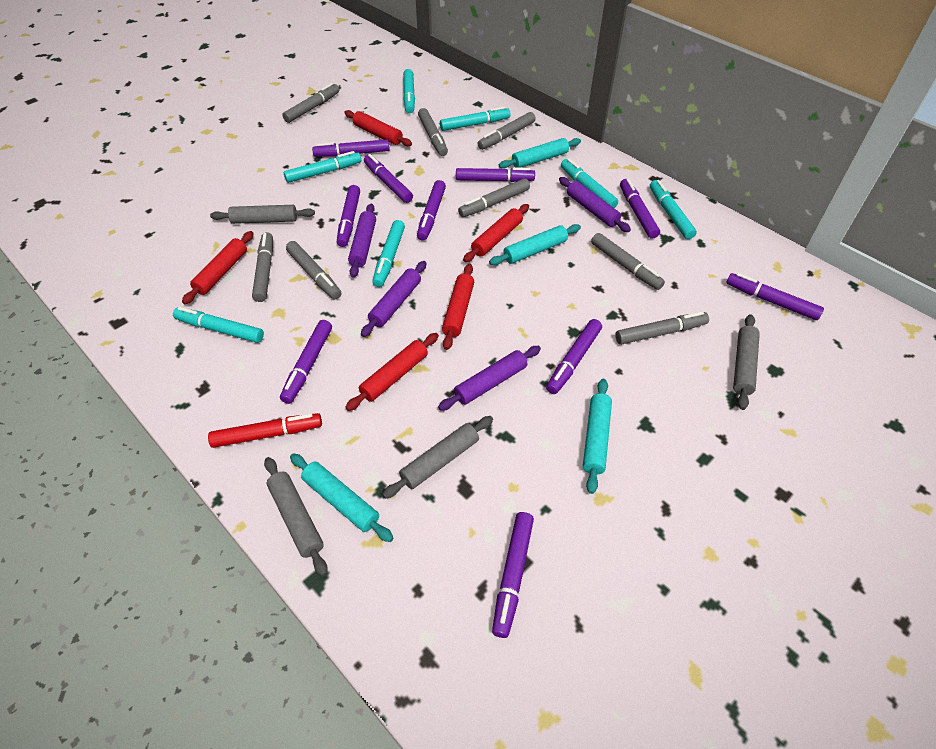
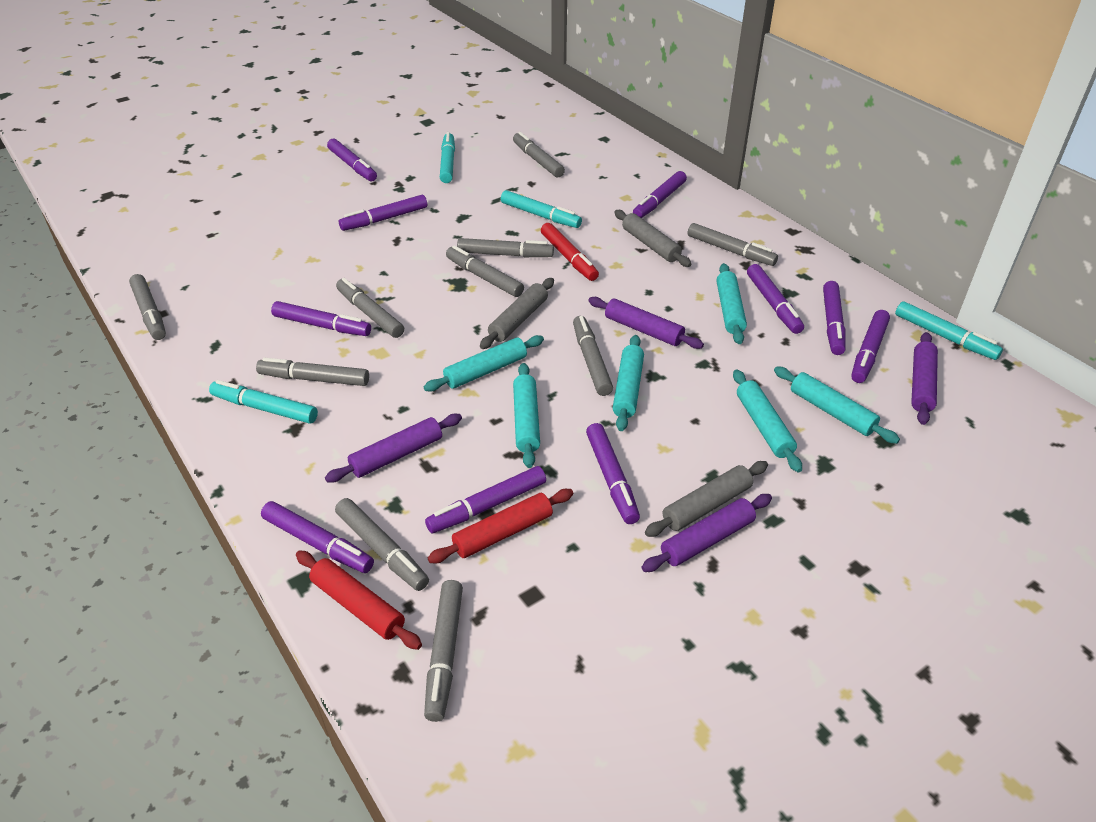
grey marker: [252,232,273,302] [282,83,339,123] [286,241,341,299] [418,108,448,156] [458,178,530,217] [477,112,536,150] [591,233,665,290] [615,311,709,345] = 8 -> [129,274,166,340] [256,357,369,386] [335,498,429,591] [336,278,404,338] [424,580,463,722] [446,245,524,297] [457,238,554,257] [513,132,565,177] [573,316,613,396] [688,223,778,266] = 10
grey rolling pin: [210,205,315,224] [264,457,328,576] [382,416,493,498] [733,314,760,410] = 4 -> [480,278,554,349] [614,210,691,267] [645,461,768,537] = 3
red rolling pin: [182,231,254,304] [344,110,412,146] [345,333,439,411] [442,264,474,350] [463,204,529,262] = 5 -> [296,550,422,650] [428,489,573,563] = 2
turquoise marker: [173,307,264,343] [284,151,361,183] [372,220,405,287] [403,69,415,113] [440,106,511,131] [561,158,618,208] [650,180,697,239] = 7 -> [209,380,318,424] [440,132,455,183] [501,190,582,228] [895,301,1003,360] = 4
turquoise rolling pin: [290,453,394,542] [489,224,581,265] [499,138,581,169] [583,379,612,494] = 4 -> [424,335,544,392] [513,363,540,468] [613,335,644,431] [717,263,747,344] [733,369,802,472] [774,366,900,444] = 6

